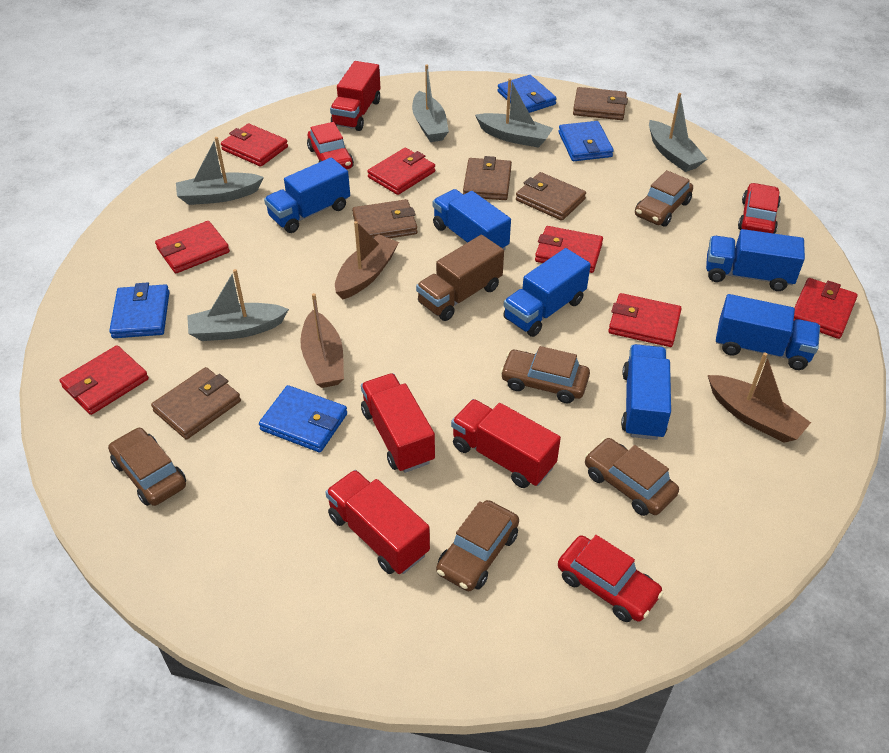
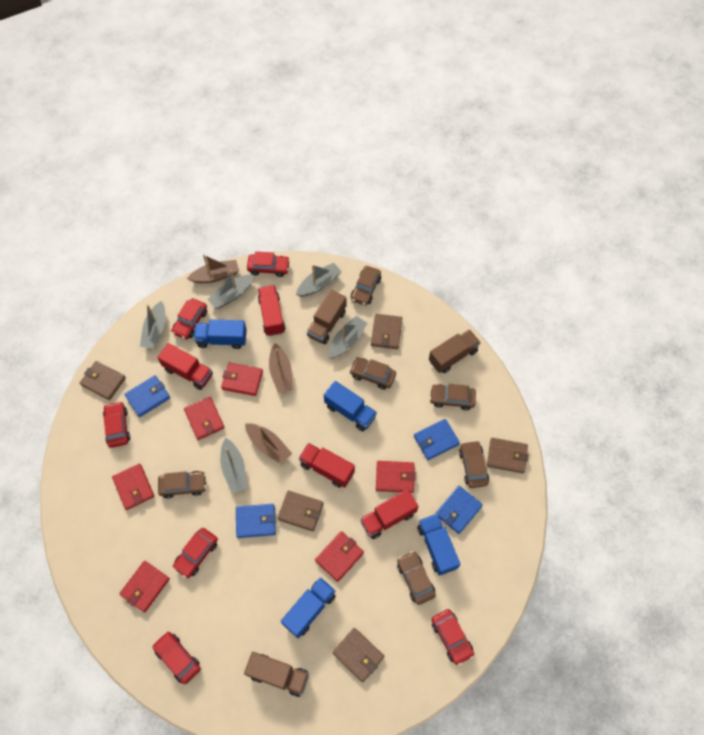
blue truck: [264,157,350,233] [433,189,511,250] [503,248,591,337] [621,344,671,440] [706,229,805,291] [716,294,820,370] = 6 -> [193,319,247,349] [281,577,336,638] [324,381,377,431] [417,514,460,576] = 4
brown car: [108,427,186,506] [436,500,519,591] [500,346,590,403] [585,438,679,516] [635,170,693,227] = 5 -> [158,471,206,499] [349,357,396,390] [351,266,381,306] [397,551,436,605] [430,384,476,410] [459,440,489,488] = 6
brown truck: [416,235,504,321] = 1 -> [244,652,309,697] [307,290,346,344] [429,329,481,373] = 3
red car: [307,122,354,169] [558,535,664,622] [738,183,781,234] = 3 -> [103,401,131,448] [153,632,201,684] [171,298,207,340] [173,528,218,578] [247,251,290,277] [432,609,474,665] = 6
red wallet: [60,345,149,415] [155,221,230,273] [221,123,288,167] [367,148,435,195] [535,226,603,273] [608,293,682,347] [794,278,858,339] = 7 -> [112,463,154,510] [119,561,170,612] [184,397,225,440] [221,362,263,396] [315,531,364,582] [376,461,416,493] = 6

